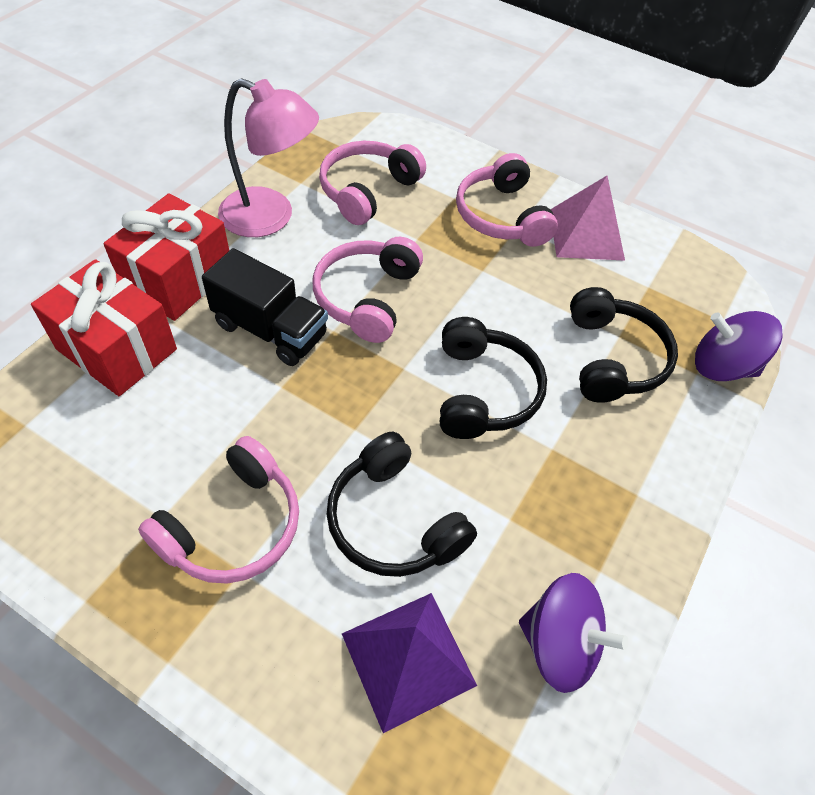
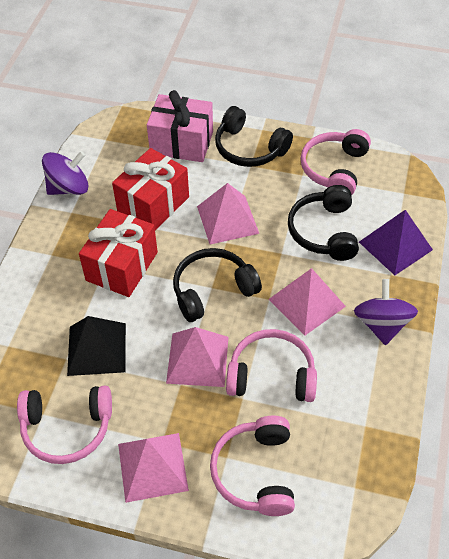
black pyramid: none = 0 -> [67,316,126,376] = 1
black truck: [202,248,328,366] = 1 -> none = 0
pink gift: none = 0 -> [147,90,213,162] = 1
pink lamp: [218,78,319,237] = 1 -> none = 0
pink pyramid: [550,176,625,261] = 1 -> [118,433,189,503] [166,327,229,387] [197,183,259,244] [268,268,346,336] = 4

